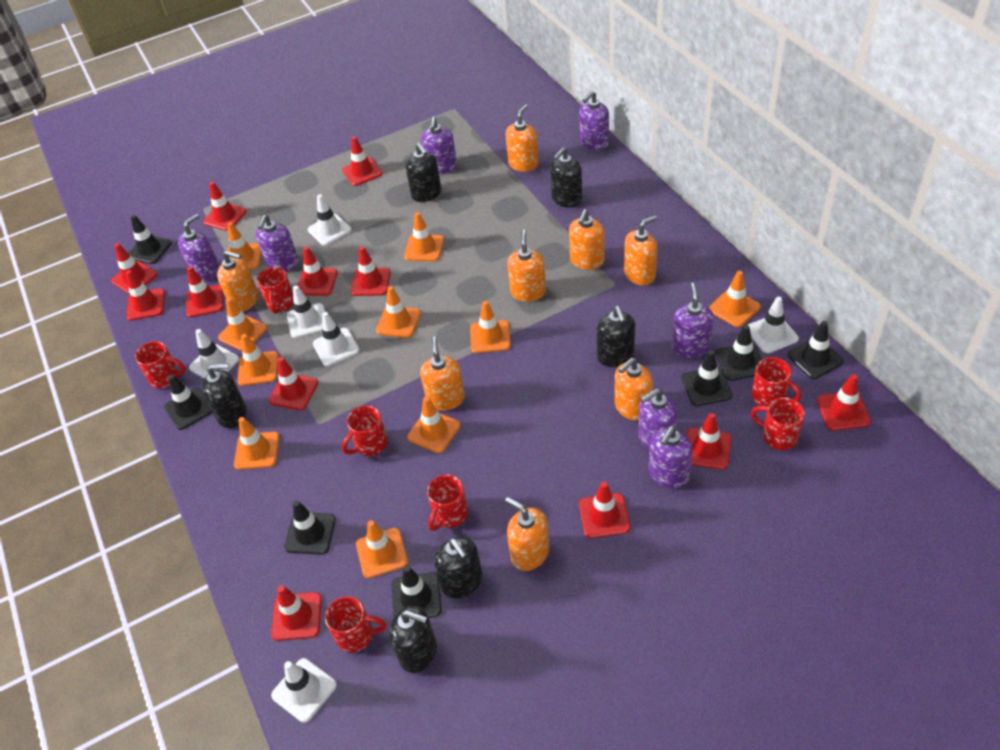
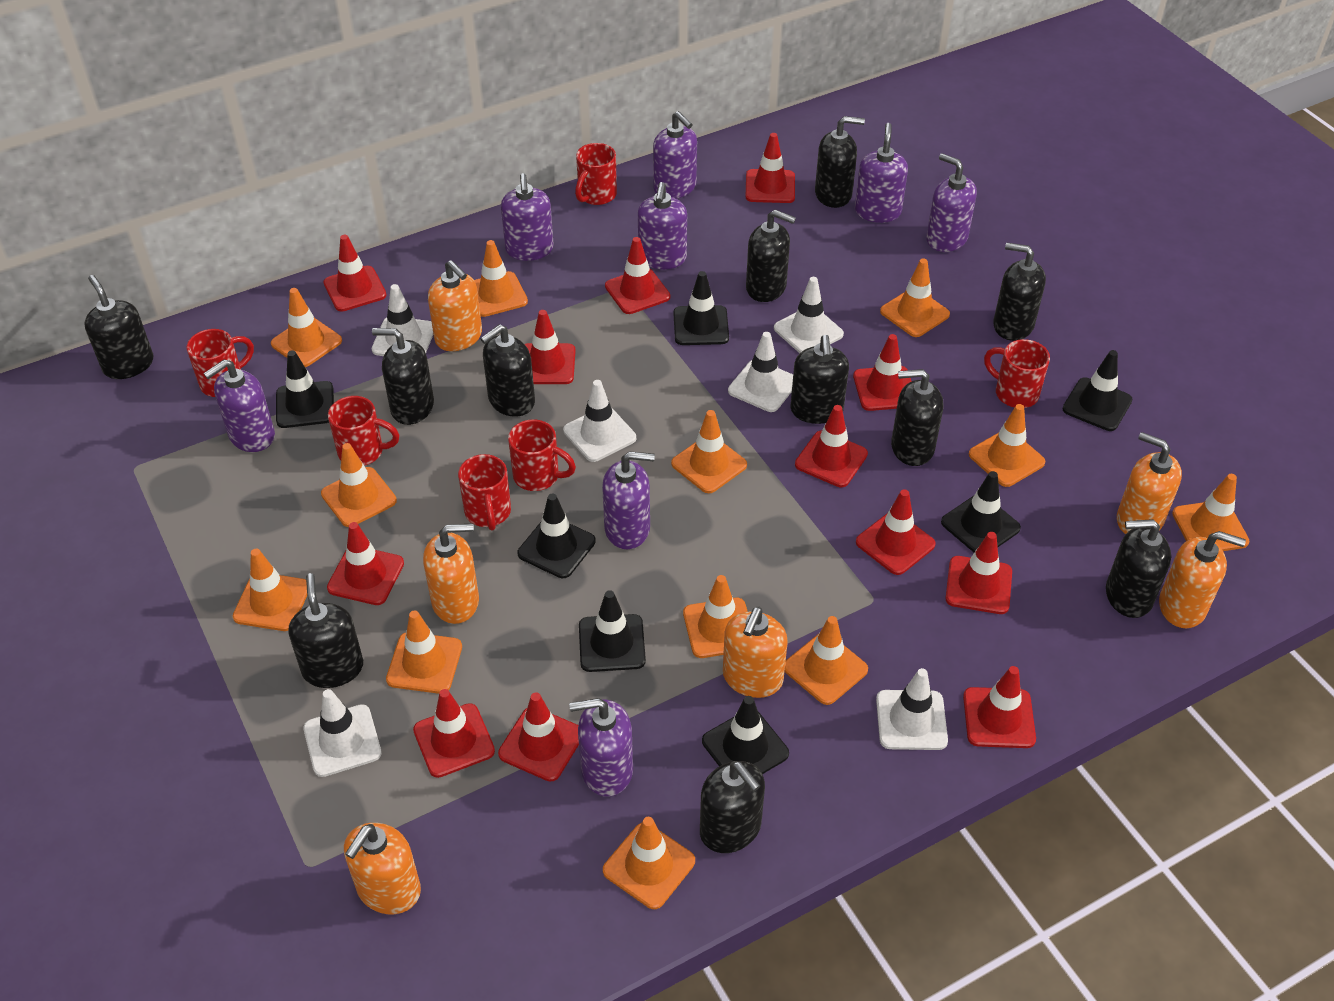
black soap dispenser: [202,363,247,428] [389,605,437,673] [406,143,441,202] [434,537,483,598] [550,147,582,208] [597,306,635,367] = 6 -> [85,275,153,379] [288,573,363,688] [372,328,434,425] [480,324,535,417] [700,761,765,853] [746,210,796,302] [790,335,849,424] [815,116,865,208] [891,369,943,466] [993,243,1046,341] [1106,519,1171,618] = 11
orange soap dispenser: [217,250,258,312] [420,336,465,411] [505,497,550,571] [506,105,539,172] [507,230,546,302] [569,209,605,270] [615,358,653,421] [624,215,657,285] = 8 -> [344,823,421,914] [423,523,479,624] [428,260,482,351] [723,607,788,698] [1117,432,1182,534] [1159,531,1246,628] = 6
orange traffic cone: [218,298,267,351] [227,222,262,269] [234,417,280,470] [237,334,278,386] [356,520,408,578] [376,286,421,338] [404,212,444,261] [407,396,460,453] [470,301,511,353] [709,271,760,327] = 10 -> [233,549,307,631] [271,288,342,367] [321,443,397,527] [386,610,462,694] [474,240,528,317] [603,817,695,909] [671,410,747,493] [683,575,748,658] [784,616,868,705] [880,258,950,337] [969,404,1046,487] [1172,474,1249,551] = 12
purple soap dispenser: [178,214,220,282] [256,215,299,272] [421,117,457,174] [579,91,609,151] [638,389,677,450] [649,426,693,488] [672,283,714,358] = 7 -> [204,359,275,452] [501,173,554,261] [569,698,633,797] [602,451,655,549] [638,182,687,269] [653,111,697,199] [855,123,908,223] [926,153,977,252] = 8
red mug: [135,341,186,388] [257,267,293,314] [325,596,387,653] [342,405,388,456] [427,474,468,531] [751,397,805,450] [752,357,802,407] = 7 -> [186,329,254,397] [328,396,399,466] [458,454,511,531] [508,419,576,491] [575,143,617,205] [984,339,1050,408] = 6

